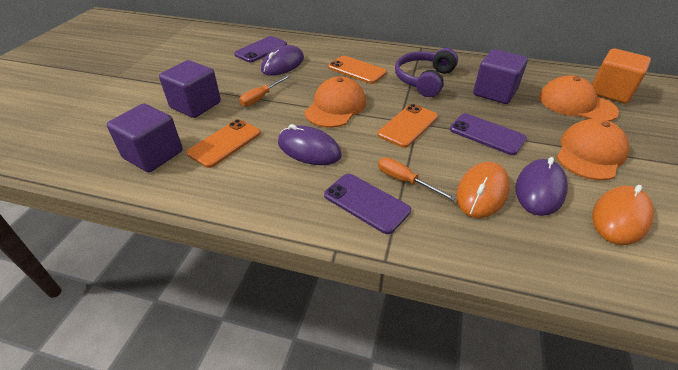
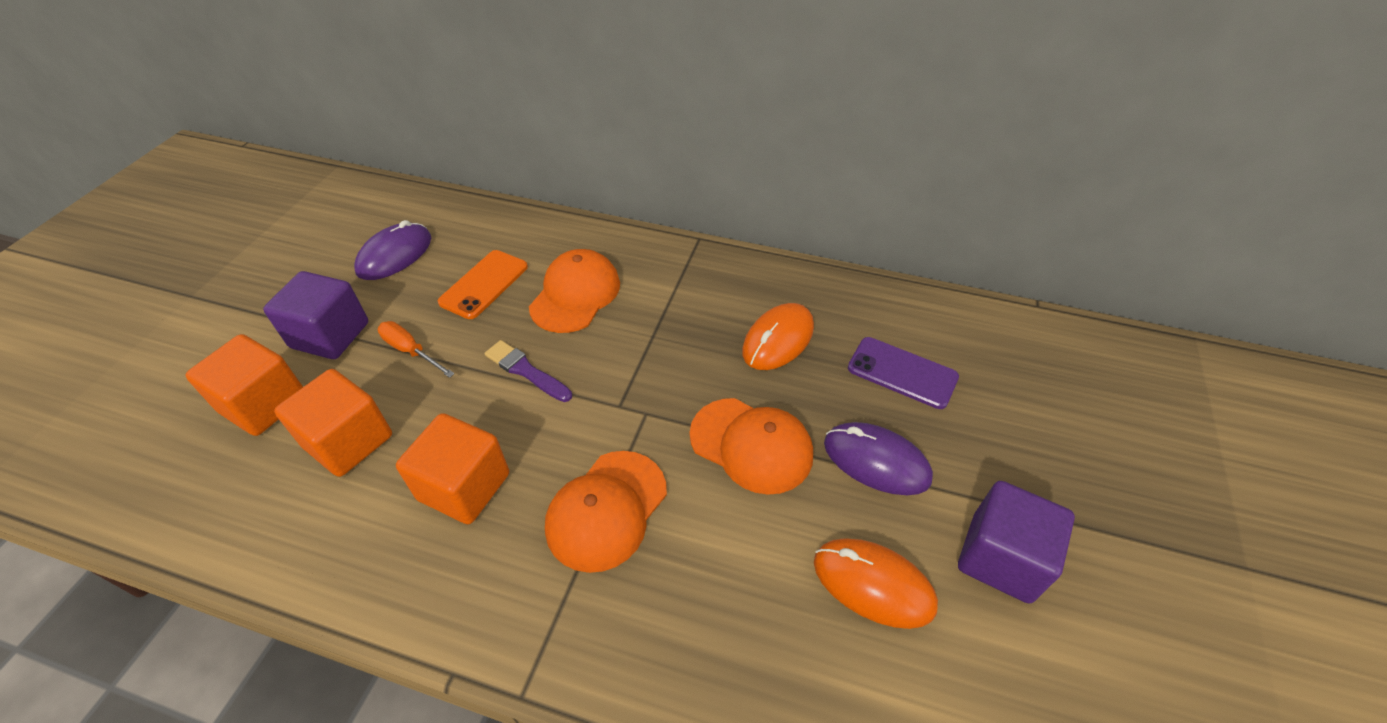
orange cube: [592,48,651,104] = 1 -> [185,334,303,436] [274,369,392,477] [396,413,509,524] = 3
orange phone: [186,119,261,168] [328,56,387,84] [377,104,438,148] = 3 -> [438,250,528,319] = 1
orange screwdriver: [239,75,290,107] [378,157,456,201] = 2 -> [378,321,455,378] = 1
purple brush: none = 0 -> [484,340,572,402] = 1
purple cube: [107,104,183,172] [159,60,221,118] [473,49,528,104] = 3 -> [263,271,368,359] [958,481,1075,604] = 2
purple headphones: [395,48,458,97] = 1 -> none = 0
purple mouse: [261,45,304,76] [278,124,342,165] [515,157,568,216] = 3 -> [354,220,431,280] [824,422,933,495] = 2
purple phone: [234,36,287,62] [324,174,411,234] [450,113,527,155] = 3 -> [848,337,959,409] = 1

